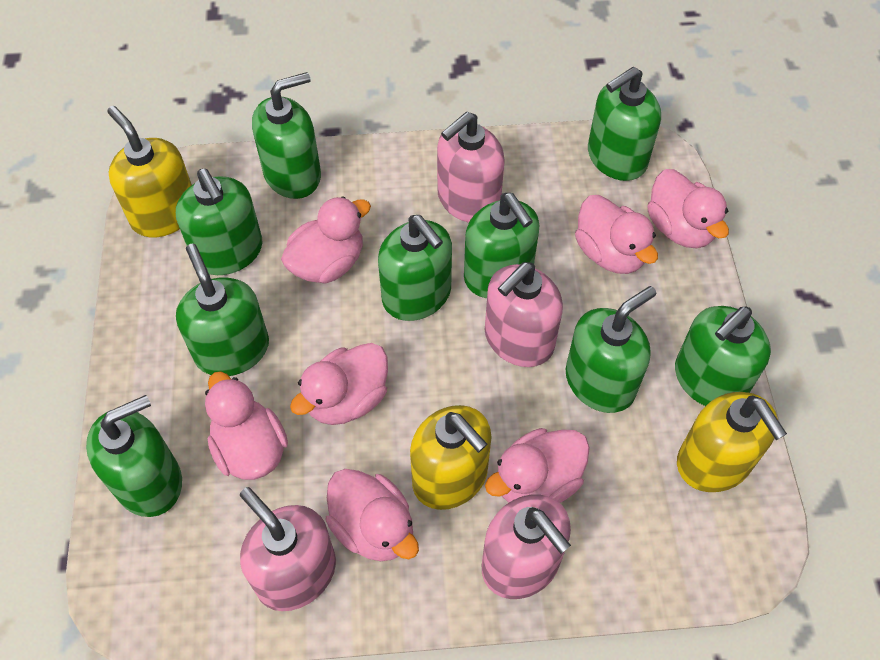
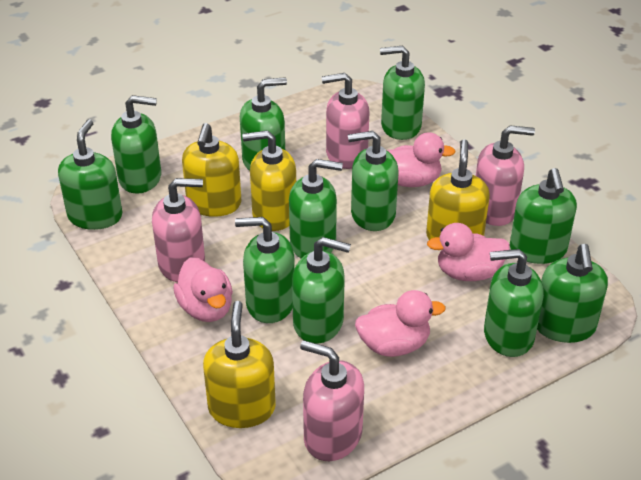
green soap dispenser: [86,395,182,517] [176,169,262,275] [176,244,269,376] [252,72,321,199] [378,215,452,321] [464,193,539,298] [566,286,656,413] [588,67,661,181] [675,306,771,406] = 9 -> [58,119,123,230] [111,95,161,194] [235,217,295,323] [240,77,287,171] [289,159,343,258] [292,237,351,344] [348,131,398,231] [380,45,425,140] [484,249,544,357] [510,168,577,264] [537,244,608,343] = 11
pink duck: [205,371,288,480] [281,196,371,283] [290,343,388,425] [326,469,419,561] [485,428,590,503] [575,195,658,274] [647,169,729,249] = 7 -> [173,257,233,322] [355,290,446,357] [387,132,456,187] [427,223,510,281] = 4
yellow soap dispenser: [107,106,192,237] [410,405,491,510] [677,392,787,492] = 3 -> [182,123,241,217] [203,301,276,428] [242,130,296,231] [426,139,490,240] = 4

